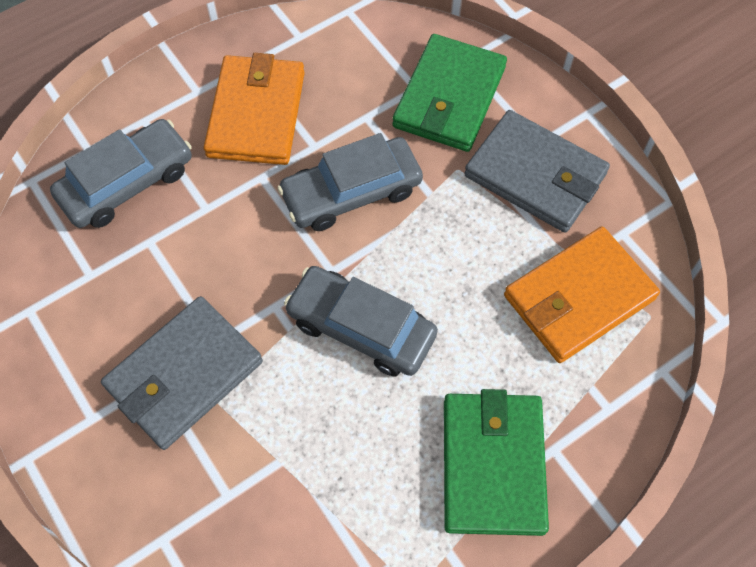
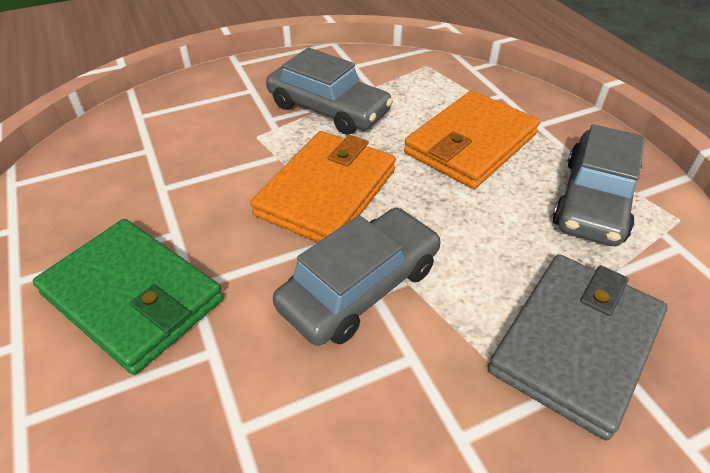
green wallet: [392,34,507,152] [444,389,549,536] = 2 -> [33,219,224,375] = 1
grey wallet: [101,296,263,450] [464,110,610,233] = 2 -> [488,254,668,440] = 1

